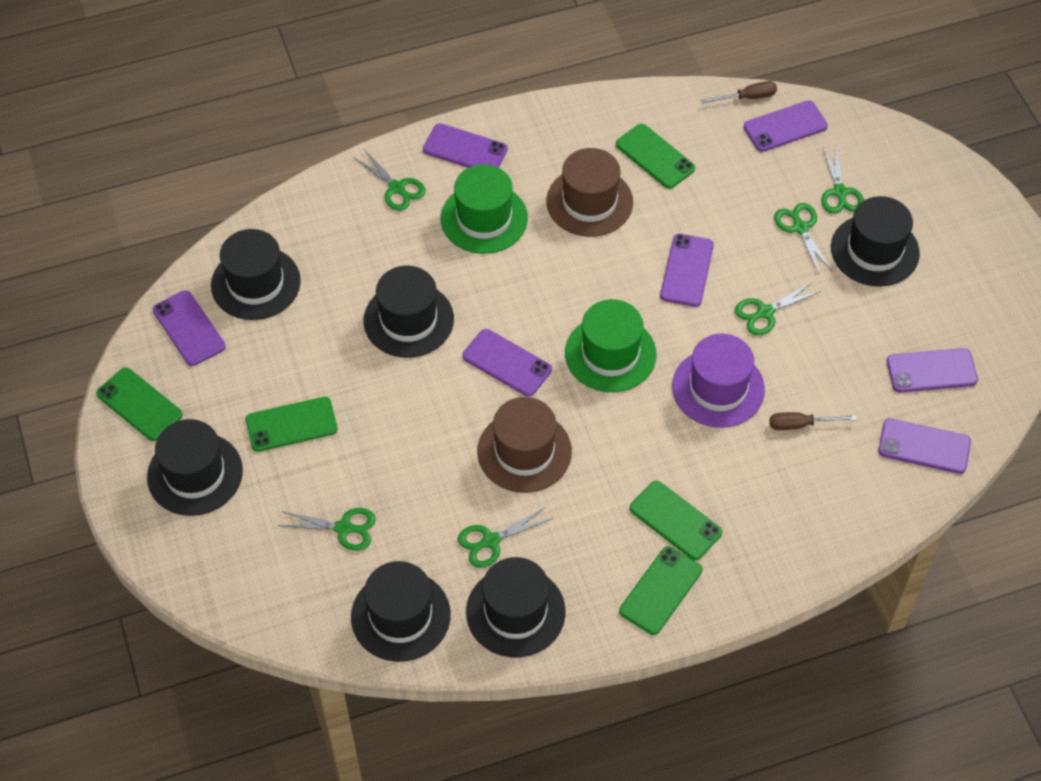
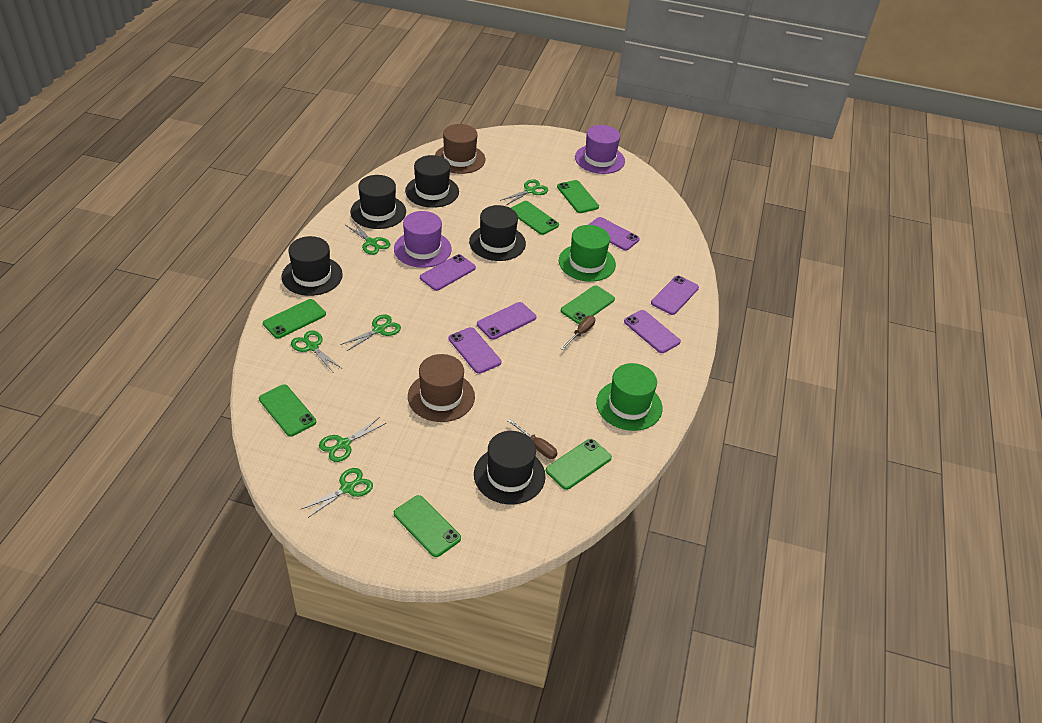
black hat: [147,419,243,516] [211,229,301,320] [351,561,451,662] [363,266,454,358] [466,557,565,657] [831,196,920,287] = 6 -> [281,236,343,296] [350,175,406,229] [405,155,459,208] [469,205,526,261] [474,431,546,505] = 5
green phone: [96,367,183,441] [246,397,338,452] [616,124,695,189] [619,546,702,635] [630,481,722,560] = 5 -> [259,385,316,437] [263,299,326,339] [394,495,461,557] [511,201,559,235] [546,439,612,490] [557,180,599,213] [561,286,615,324] = 7
purple hat: [672,334,765,428] = 1 -> [394,211,452,268] [575,125,625,174] = 2
purple phone: [152,290,226,366] [423,123,508,168] [462,329,552,397] [660,234,714,307] [743,100,828,152] [878,418,971,474] [887,348,978,393] = 7 -> [420,254,476,291] [449,327,501,374] [477,302,536,340] [588,217,640,250] [624,310,681,353] [651,276,699,315] = 6

